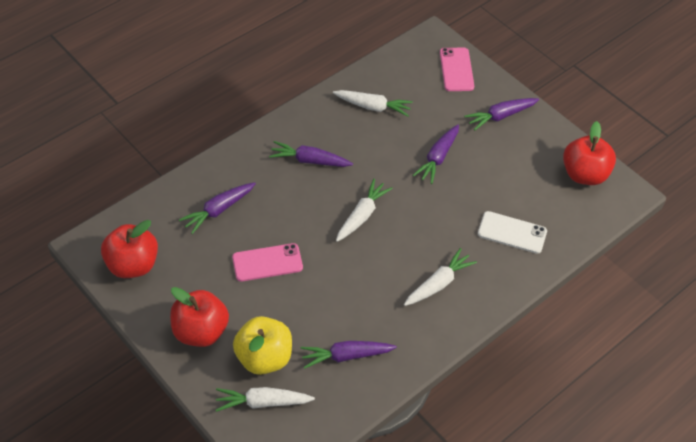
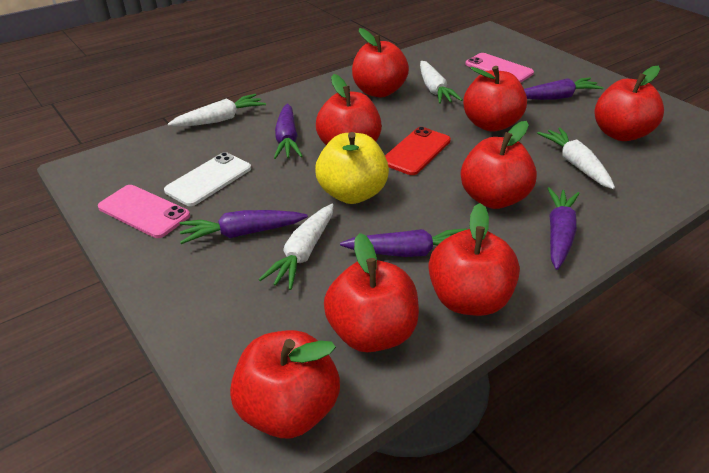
red apple: [101,220,158,278] [170,287,229,347] [563,121,616,185] = 3 -> [230,330,340,438] [316,74,382,145] [324,233,419,352] [352,28,409,97] [428,203,520,316] [461,121,537,209] [463,66,527,132] [595,66,664,141] = 8
red phone: none = 0 -> [385,127,451,175] = 1

